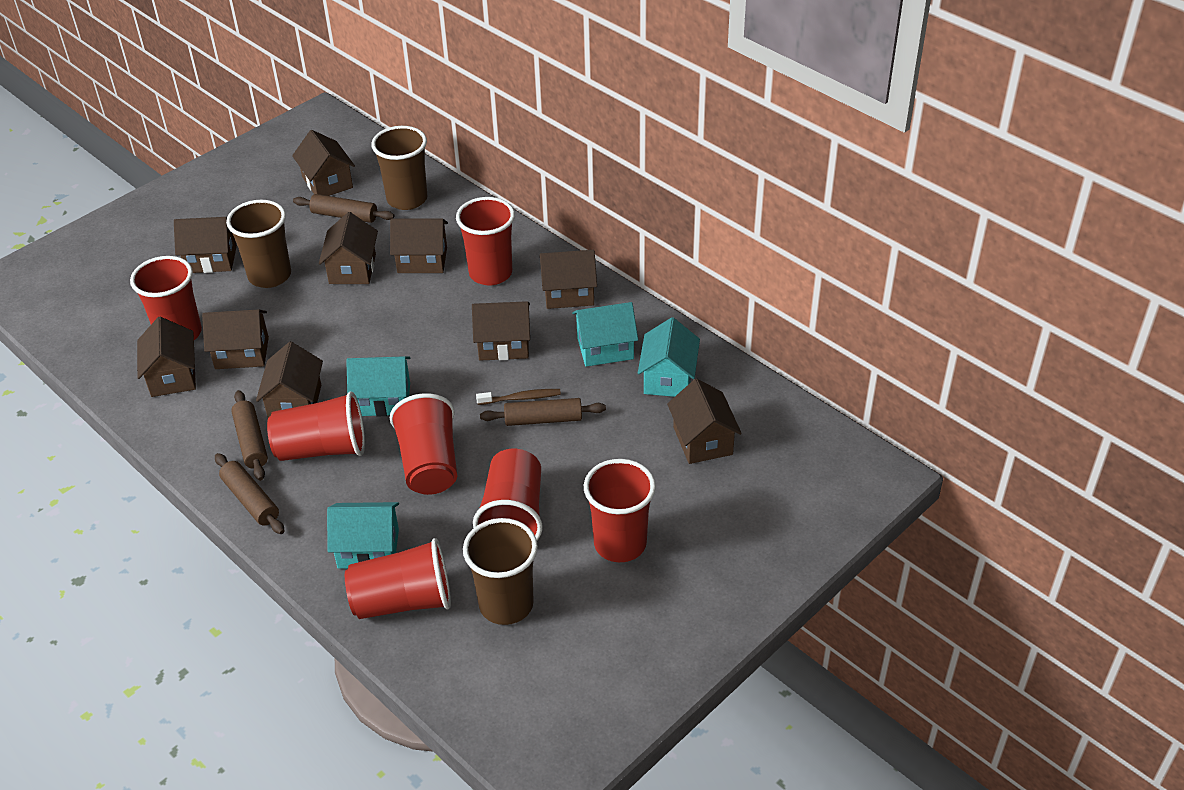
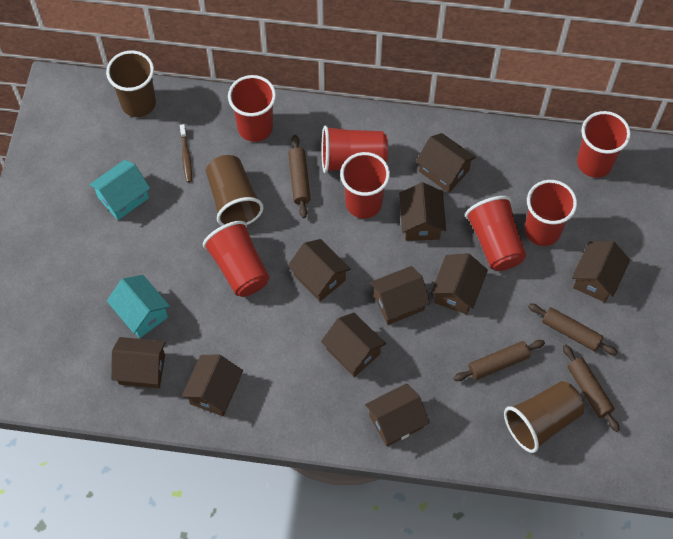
turquoise house: [327,502,399,569] [346,356,410,417] [572,302,638,367] [638,317,700,397] = 4 -> [89,160,150,220] [107,275,170,338] = 2

